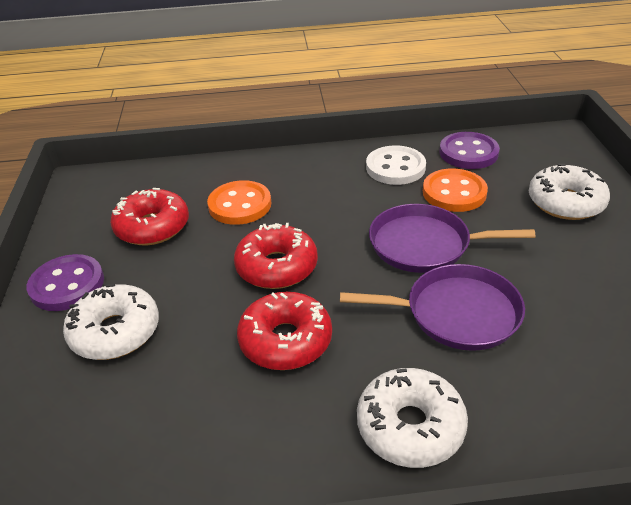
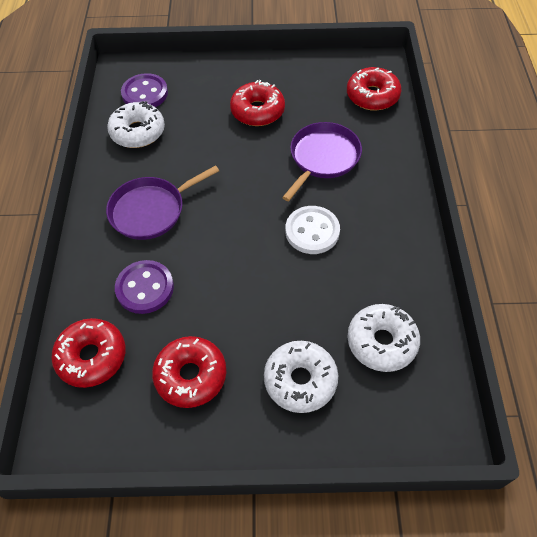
orange button: [207,180,271,225] [423,169,488,212] = 2 -> none = 0
red donut: [110,188,189,245] [234,223,318,289] [237,292,332,370] = 3 -> [51,318,126,388] [152,336,226,408] [230,80,285,126] [347,67,402,111] = 4

